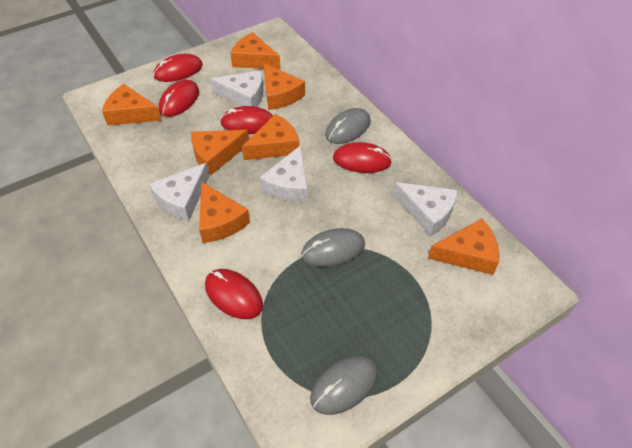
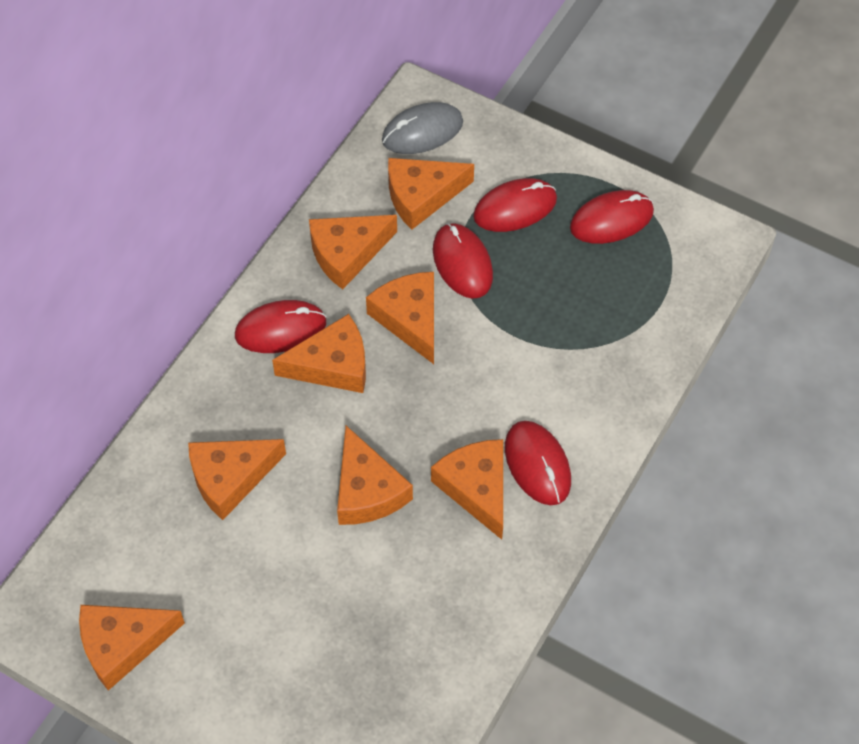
grey mouse: [301,228,365,267] [310,355,378,415] [325,108,371,144] = 3 -> [382,102,463,154] = 1
orange cheese: [102,84,162,126] [191,130,249,176] [199,181,250,243] [230,32,281,70] [242,114,300,160] [264,63,305,110] [428,219,499,275] = 7 -> [79,605,185,691] [188,439,286,520] [272,314,366,393] [309,215,397,289] [337,426,413,525] [366,272,434,364] [388,158,474,230] [431,439,503,540] = 8
white cheese: [149,163,209,221] [210,70,263,107] [260,145,308,202] [393,182,457,237] = 4 -> none = 0

